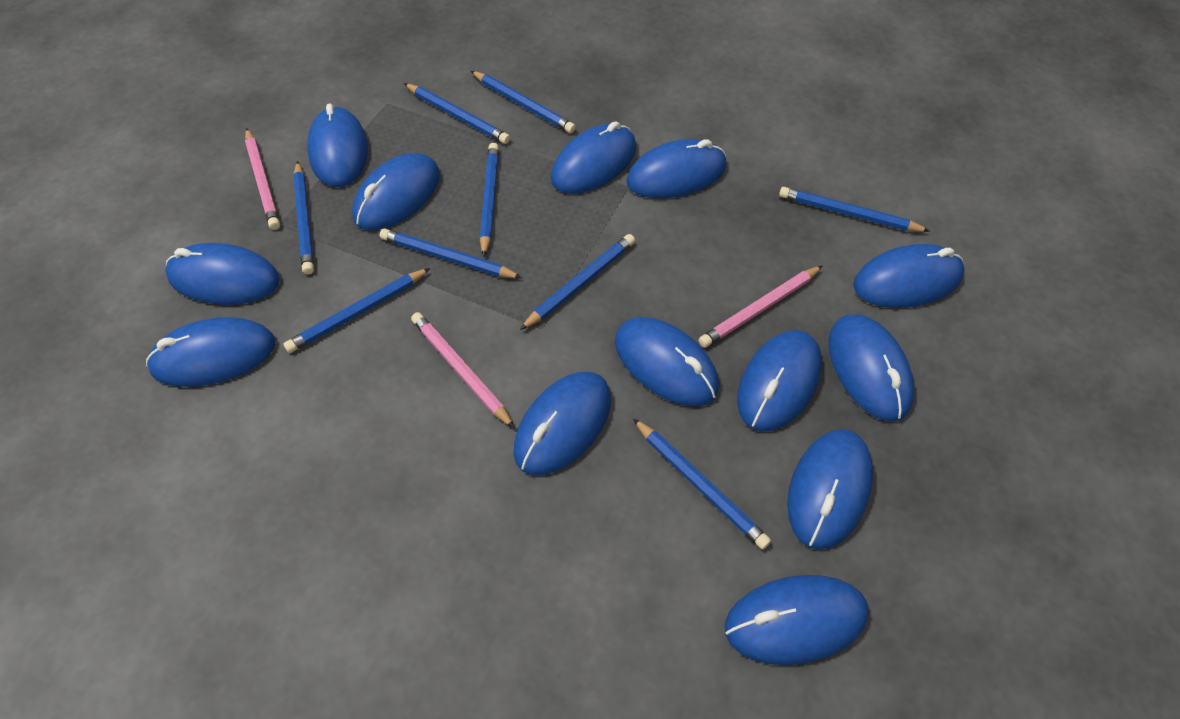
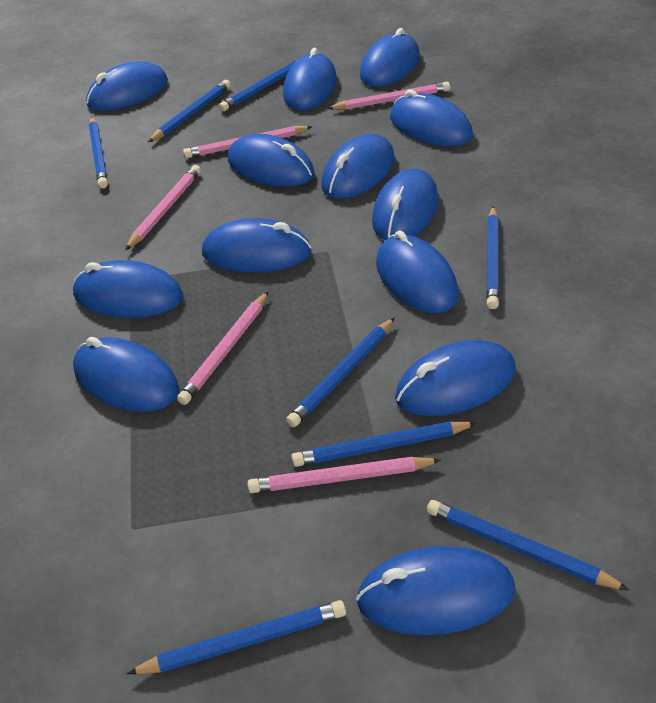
blue pencil: [283,268,430,353] [293,161,314,274] [380,229,522,278] [404,83,510,144] [471,71,576,133] [480,143,499,257] [520,234,635,330] [633,418,771,549] [779,187,930,232] = 9 -> [89,117,108,188] [127,600,346,674] [148,80,231,142] [219,60,297,112] [286,317,395,427] [291,422,477,467] [427,500,629,590] [486,206,499,309] = 8
pink pencil: [245,128,280,230] [411,312,515,429] [698,265,823,348] = 3 -> [125,165,201,250] [177,291,269,405] [183,126,312,158] [247,456,441,493] [327,82,450,110] = 5

